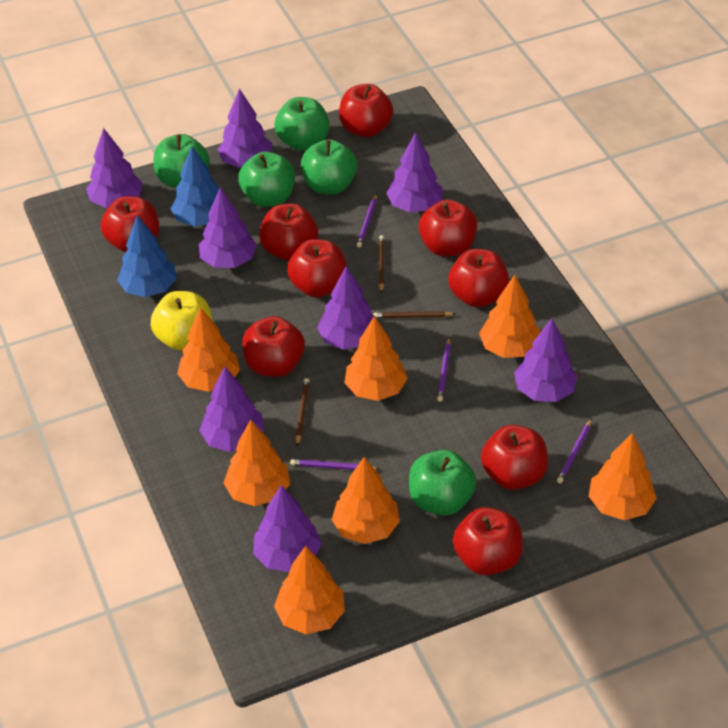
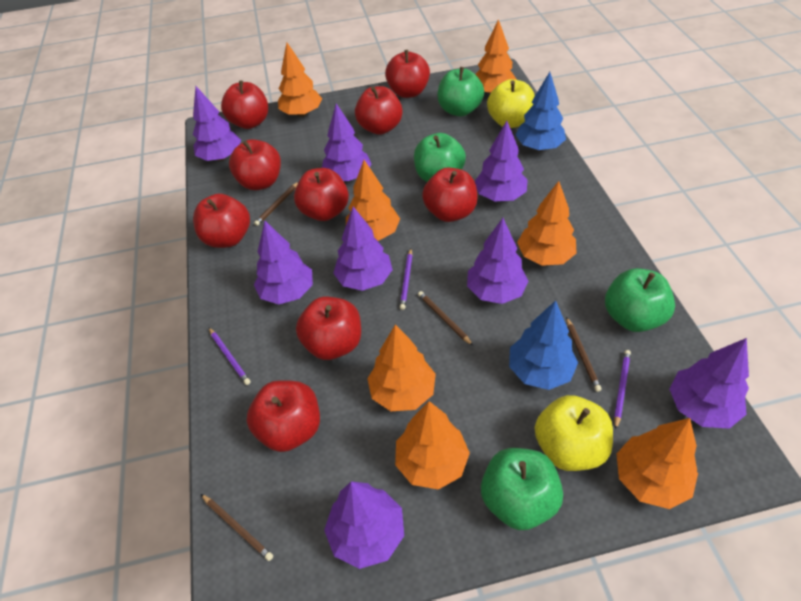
brown pencil: [296,378,310,446] [373,311,455,318] [379,235,385,293] = 3 -> [201,494,273,561] [254,182,298,226] [418,291,473,346] [566,317,602,392] = 4
green apple: [154,134,210,188] [238,152,295,207] [274,97,330,151] [301,139,357,195] [409,450,477,516] = 5 -> [414,133,466,182] [437,67,484,116] [481,448,563,530] [605,268,675,332] = 4
purple pencil: [290,459,380,470] [357,193,377,247] [437,337,451,402] [557,419,592,483] = 4 -> [209,328,251,385] [400,249,413,310] [614,350,631,429] = 3
yellow apple: [151,291,212,351] = 1 -> [487,79,535,128] [535,395,613,471] = 2

